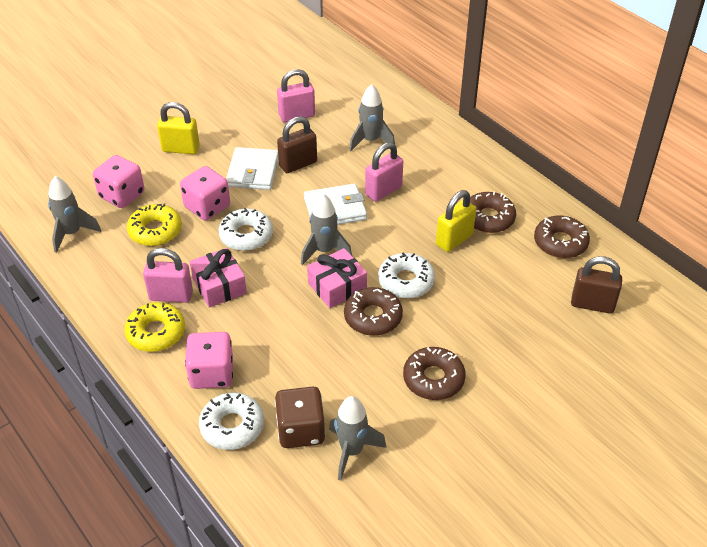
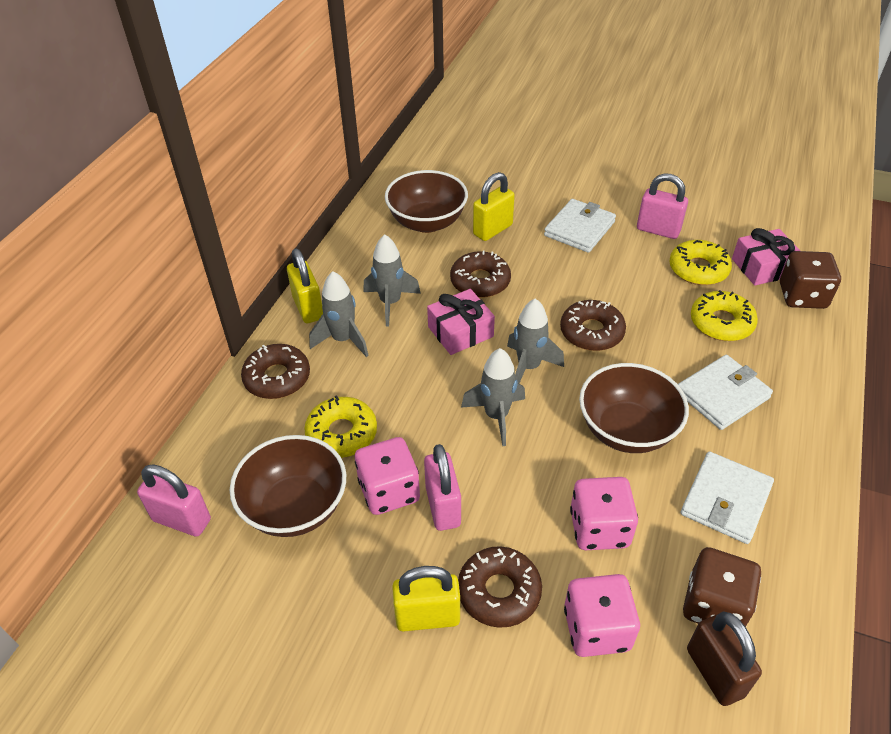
brown bowl: none = 0 -> [230,435,346,537] [385,170,468,233] [579,363,689,453] = 3
brown dice: [275,387,325,448] = 1 -> [683,547,761,627] [780,251,841,309] = 2
brown padlock: [277,116,317,173] [571,256,622,314] = 2 -> [687,611,762,706] = 1
white donut: [199,392,264,450] [218,208,273,251] [378,253,435,298] = 3 -> none = 0
white wallet: [226,147,279,190] [304,183,367,225] = 2 -> [544,199,616,253] [678,355,773,430] [681,451,774,544] = 3
yellow donut: [124,302,185,352] [127,204,182,246] = 2 -> [304,395,377,458] [669,240,732,285] [691,290,758,341] = 3
yellow padlock: [157,102,200,154] [436,190,476,252] = 2 -> [287,249,323,323] [392,566,460,632] [473,172,515,241] = 3

